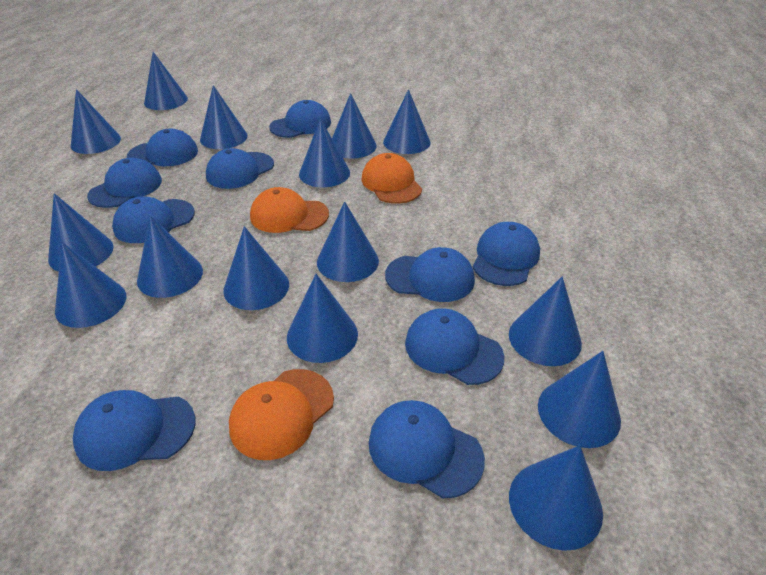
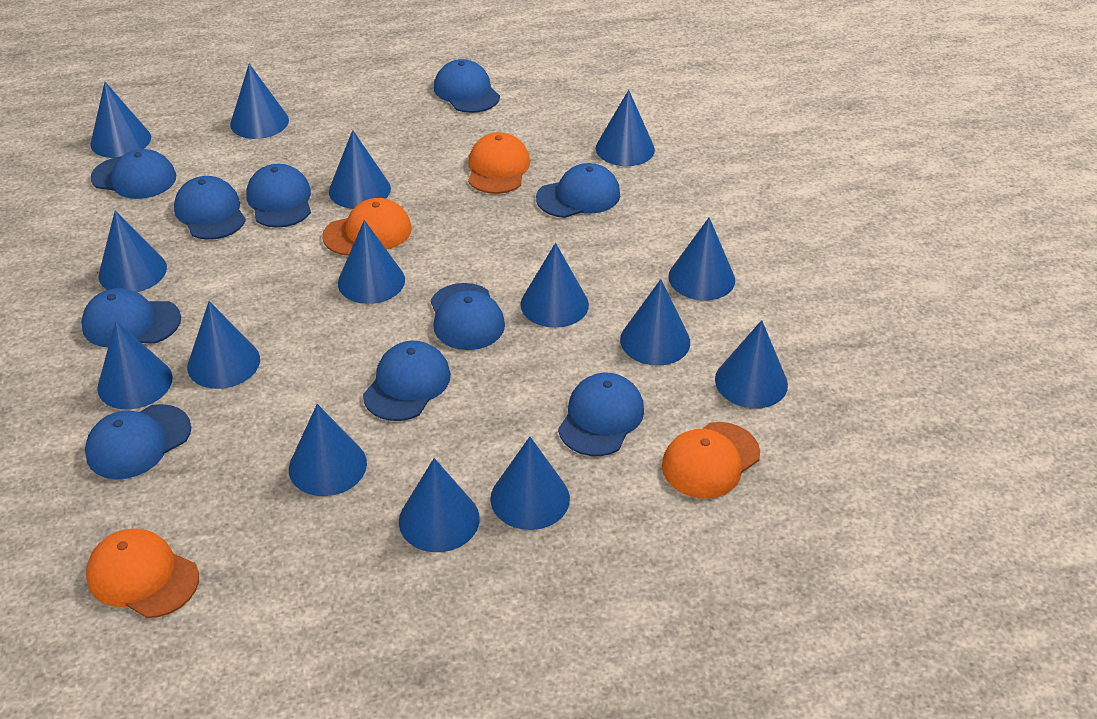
orange cap: [229,369,334,460] [250,187,329,233] [362,153,422,204] = 3 -> [86,529,199,618] [322,198,412,256] [468,132,530,194] [662,422,760,499] = 4

